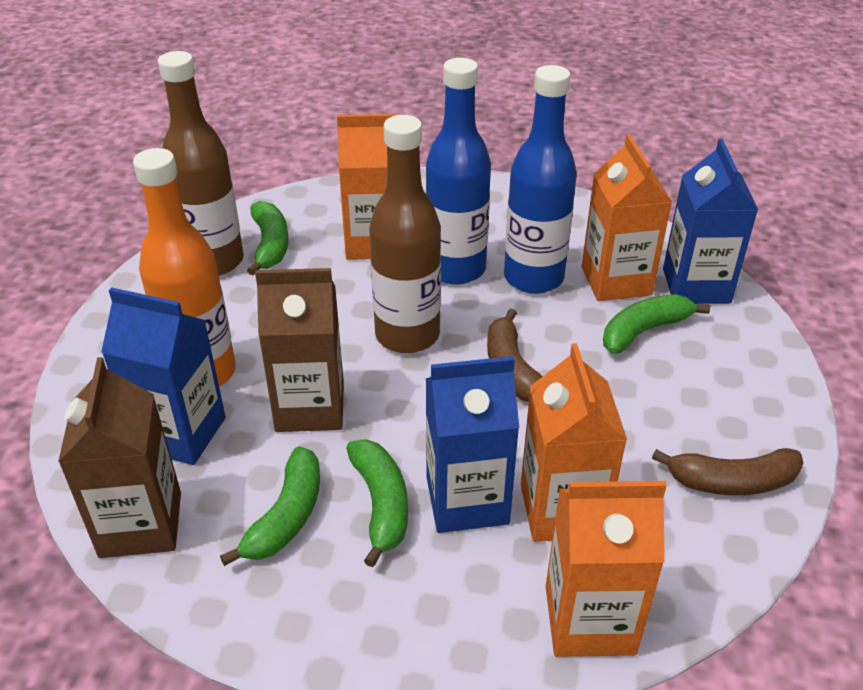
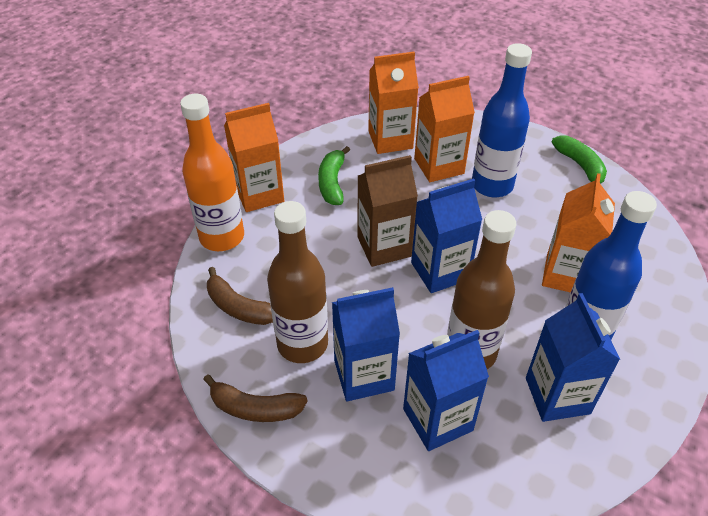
blue carton: [101,287,226,465] [426,356,519,533] [663,139,758,304] = 3 -> [332,287,400,401] [403,330,489,451] [411,178,482,293] [526,293,620,422] = 4
brown carton: [58,357,181,558] [255,268,344,432] = 2 -> [357,155,418,267] = 1
green banana: [220,446,320,566] [247,201,289,276] [346,439,408,567] [603,294,710,354] = 4 -> [318,146,350,205] [551,135,607,184] = 2

